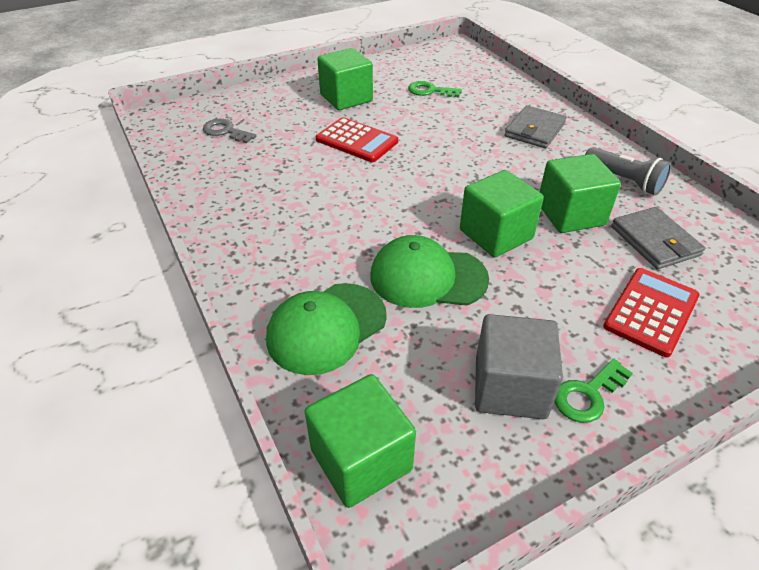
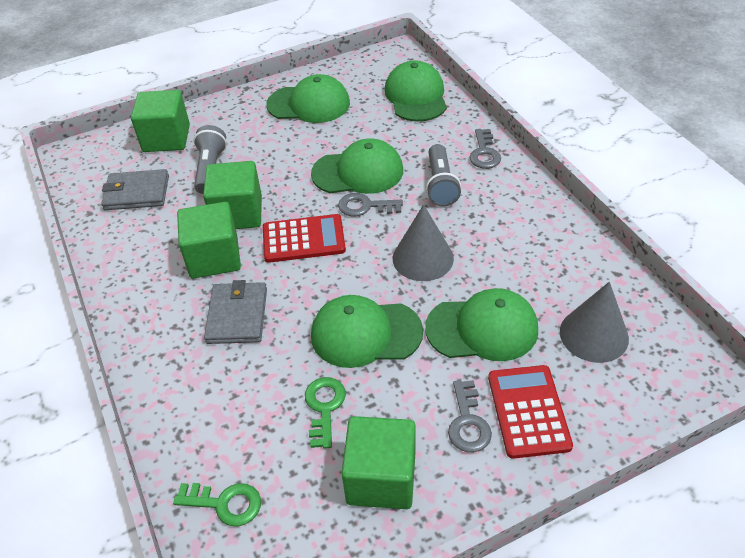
green cap: [266,283,387,375] [370,235,489,308] = 2 -> [266,74,350,123] [311,138,403,194] [311,295,423,368] [385,60,447,121] [425,288,538,361] = 5
grey cone: none = 0 -> [393,205,454,281] [560,282,629,363] = 2
grey cube: [475,314,563,419] = 1 -> none = 0
grey flashlight: [585,147,671,195] = 1 -> [193,125,227,194] [426,144,461,206] = 2
grey key: [203,119,256,143] = 1 -> [338,193,403,217] [448,380,492,452] [469,129,501,169] = 3

